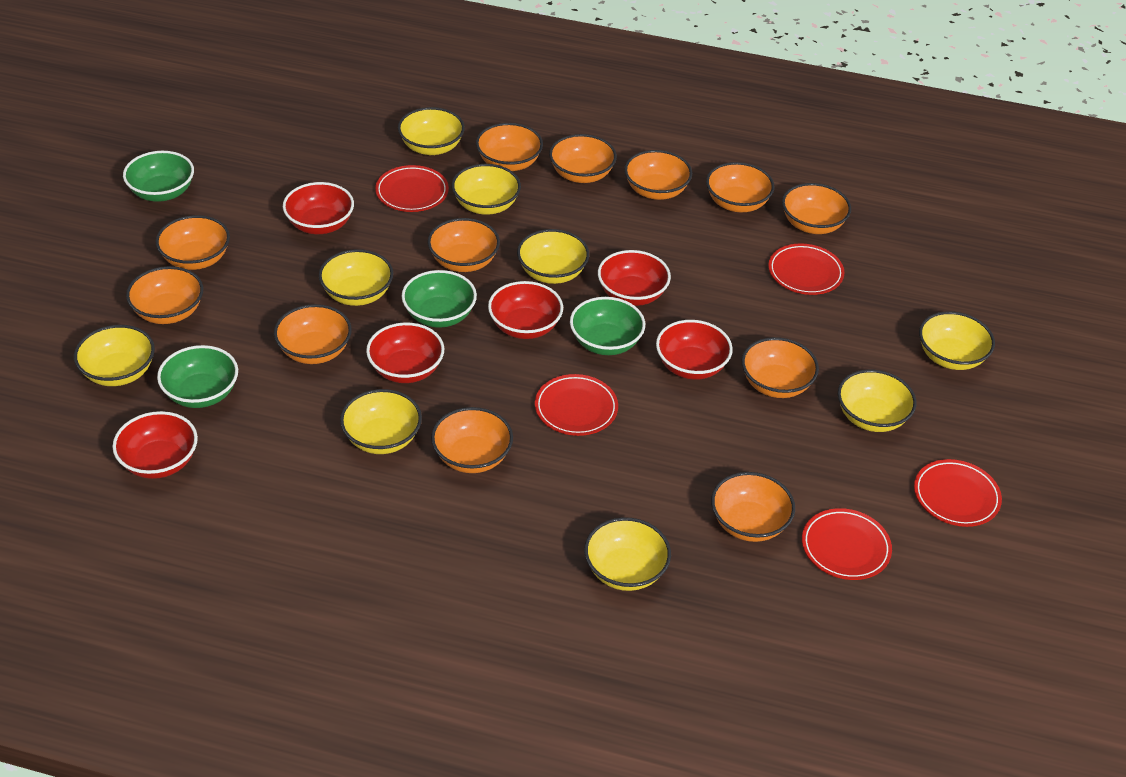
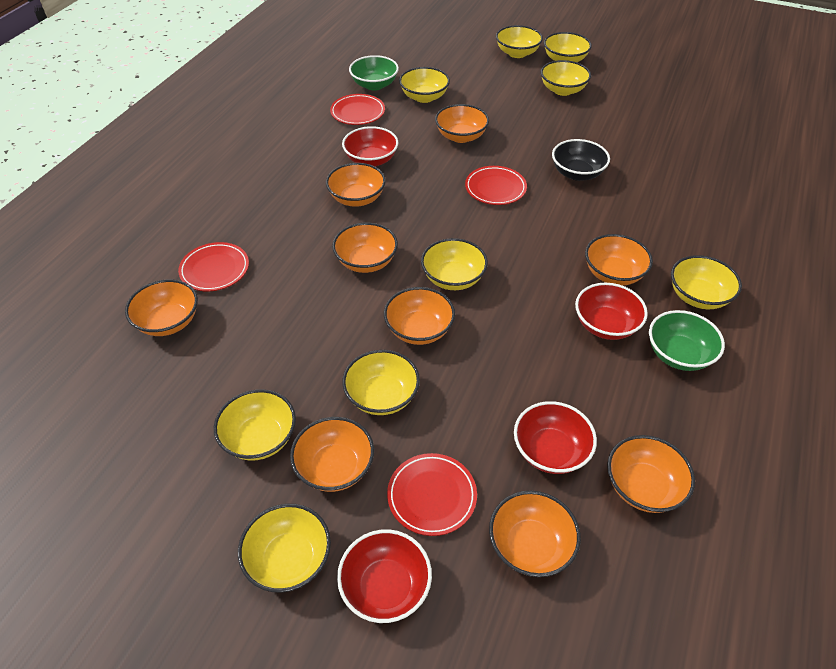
black bowl: none = 0 -> [552,139,610,181] = 1
green bowl: [123,151,194,202] [157,345,238,408] [401,270,477,328] [570,297,645,355] = 4 -> [349,55,399,91] [649,310,725,371] = 2
orange bowl: [126,266,203,324] [156,215,230,270] [274,304,352,364] [428,218,500,272] [431,407,513,473] [476,123,543,171] [549,134,617,183] [624,150,692,200] [706,162,774,212] [711,472,795,542] [741,337,819,398] [782,183,851,234] = 12 -> [125,279,198,336] [290,417,374,492] [326,163,386,207] [332,223,398,273] [384,287,455,345] [435,104,489,143] [489,491,581,577] [585,234,653,286] [607,435,695,513] = 9
red bowl: [112,411,198,479] [283,182,354,234] [366,323,444,383] [488,281,563,339] [598,250,671,306] [656,320,733,380] = 6 -> [337,529,432,623] [342,126,398,166] [514,401,597,474] [575,283,648,340] = 4
red plate: [375,165,449,212] [535,374,618,436] [768,244,844,295] [802,508,892,580] [914,459,1002,527] = 5 -> [178,242,249,291] [330,94,385,125] [387,453,477,536] [465,166,527,205] = 4

